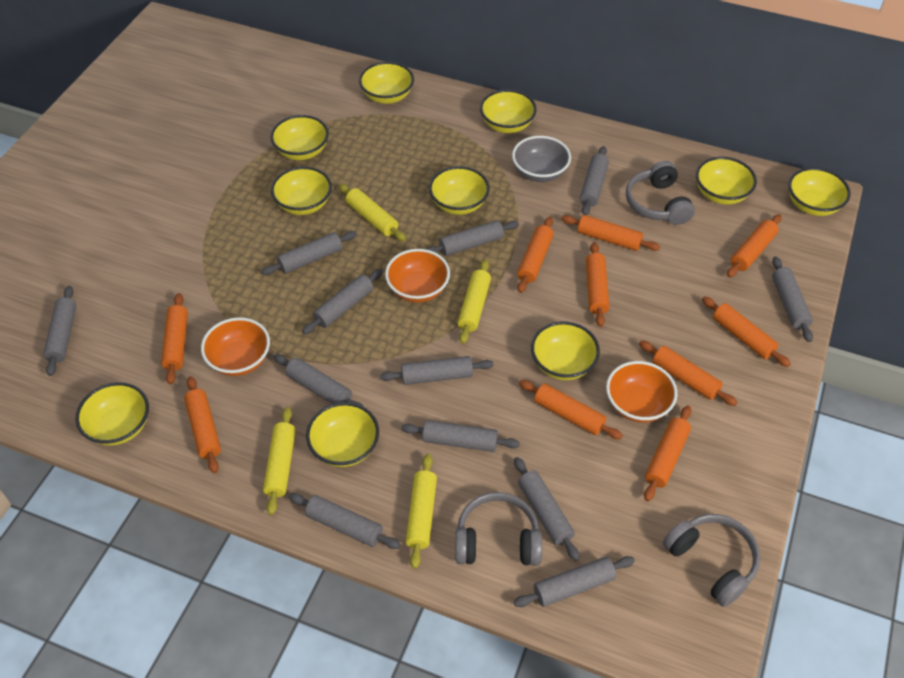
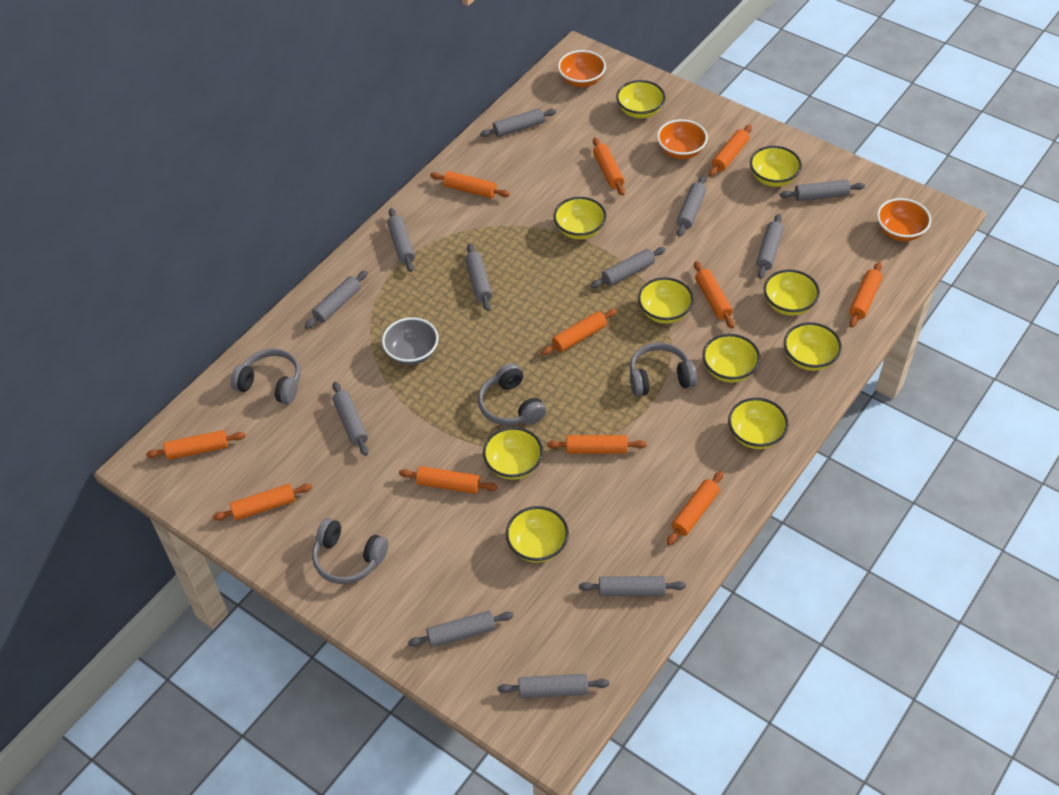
grey headphones: [455,492,542,566] [626,161,695,225] [663,514,760,607] = 3 -> [231,349,301,404] [312,518,388,584] [478,363,546,426] [630,342,697,396] = 4
orange rolling pin: [161,293,188,384] [184,376,221,473] [517,217,554,293] [519,380,623,439] [561,215,660,251] [586,242,609,327] [639,340,738,406] [644,406,691,501] [702,296,791,367] [727,214,782,277] = 10 -> [146,430,245,460] [213,484,312,521] [399,466,498,494] [430,171,510,198] [541,309,617,355] [547,435,646,454] [593,137,625,196] [667,471,724,545] [694,261,734,328] [709,125,752,176] [849,262,882,327] = 11
yellow rolling pin: [263,407,296,515] [339,184,406,241] [406,454,437,569] [458,259,491,344] = 4 -> none = 0

